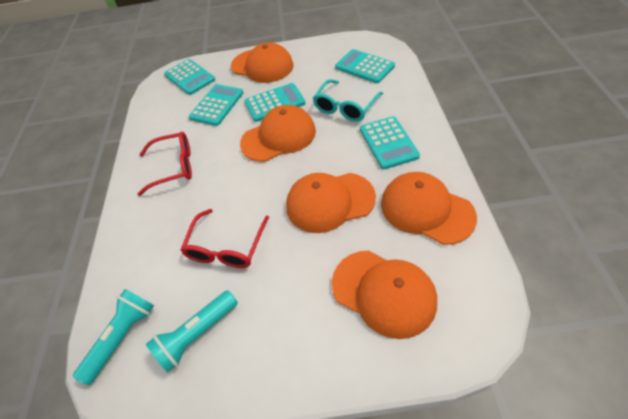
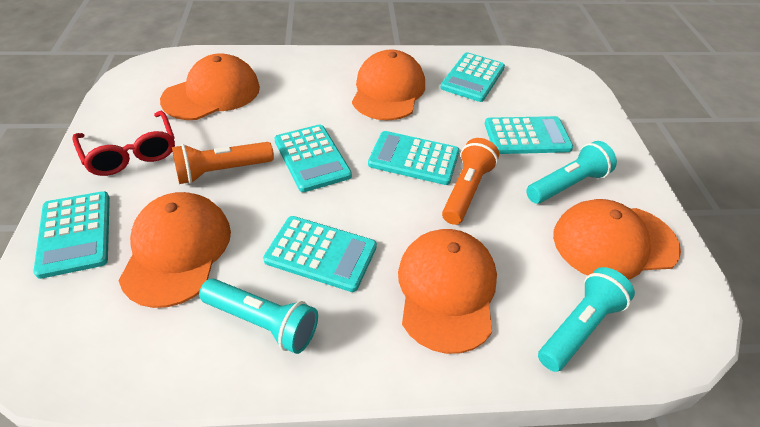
orange flashlight: none = 0 -> [172,142,274,184] [442,138,499,225] = 2
red glasses: [137,132,192,196] [181,209,269,268] = 2 -> [72,110,175,176] = 1
turquoise calculator: [164,59,215,95] [189,84,244,126] [244,83,305,122] [335,49,395,83] [360,116,420,169] = 5 -> [33,191,110,279] [263,216,377,292] [274,124,352,192] [368,131,460,185] [440,52,505,102] [485,116,573,154] = 6
turquoise flashlight: [73,289,154,385] [146,290,238,372] = 2 -> [199,279,318,354] [526,141,617,204] [538,267,635,372] = 3
turquoise glasses: [313,79,383,122] = 1 -> none = 0

